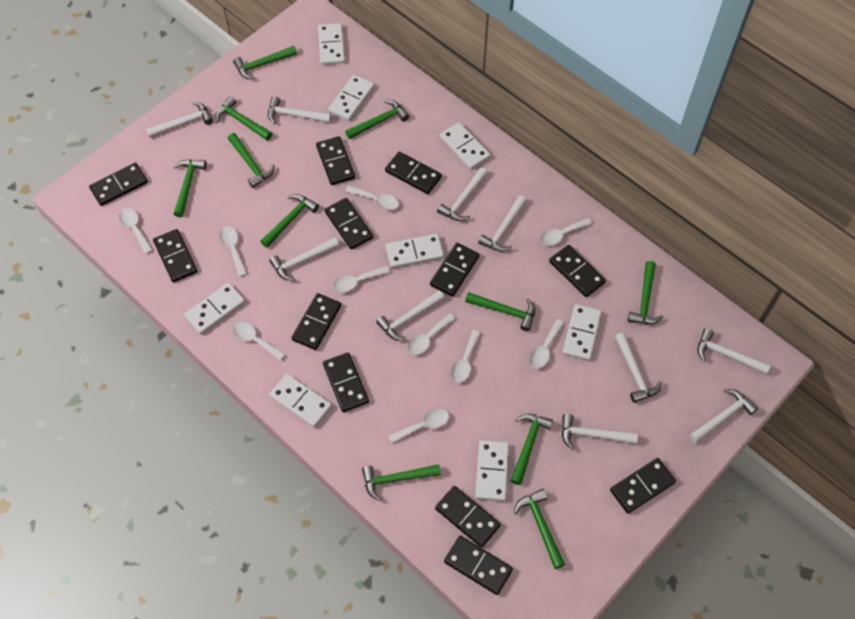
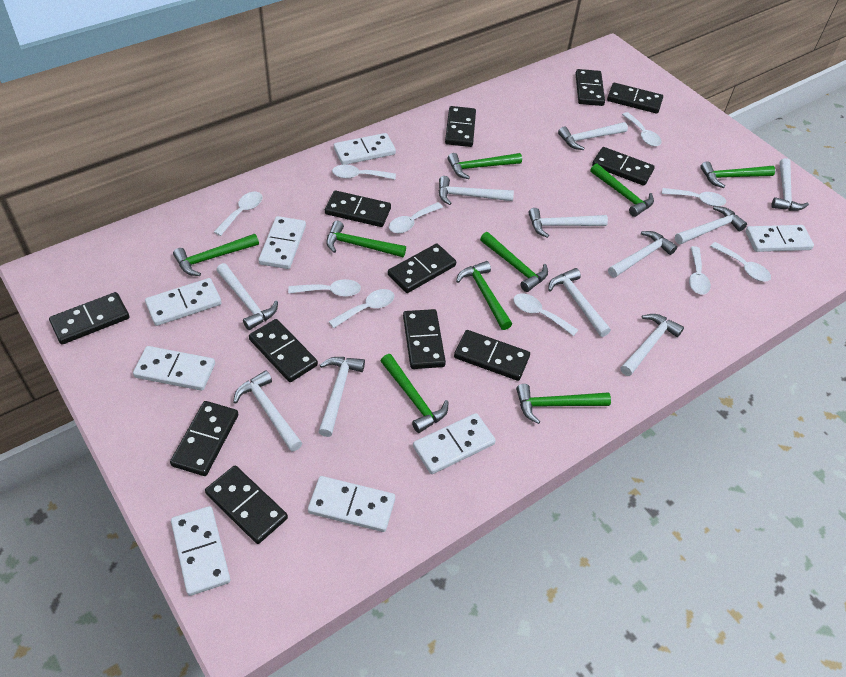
green hammer: [173,159,207,217] [215,96,272,141] [228,133,275,188] [233,46,297,80] [260,194,319,248] [345,100,409,139] [362,464,441,501] [465,292,535,331] [511,414,553,485] [514,489,565,569] [628,261,663,324] = 11 -> [173,234,259,276] [326,221,406,257] [381,354,448,433] [448,153,522,179] [456,261,512,330] [480,232,548,292] [516,384,611,424] [590,163,654,217] [700,161,775,188] = 9
white hammer: [146,102,213,138] [268,96,332,124] [269,237,339,281] [376,290,444,341] [437,167,488,221] [478,196,527,252] [562,414,638,450] [615,333,662,403] [689,389,758,444] [698,328,771,374] = 10 -> [216,263,278,330] [233,370,302,452] [318,357,365,437] [439,176,514,205] [528,208,608,238] [548,268,611,337] [558,122,628,150] [608,231,677,278] [620,314,684,376] [675,206,747,244] [771,158,809,211] = 11

